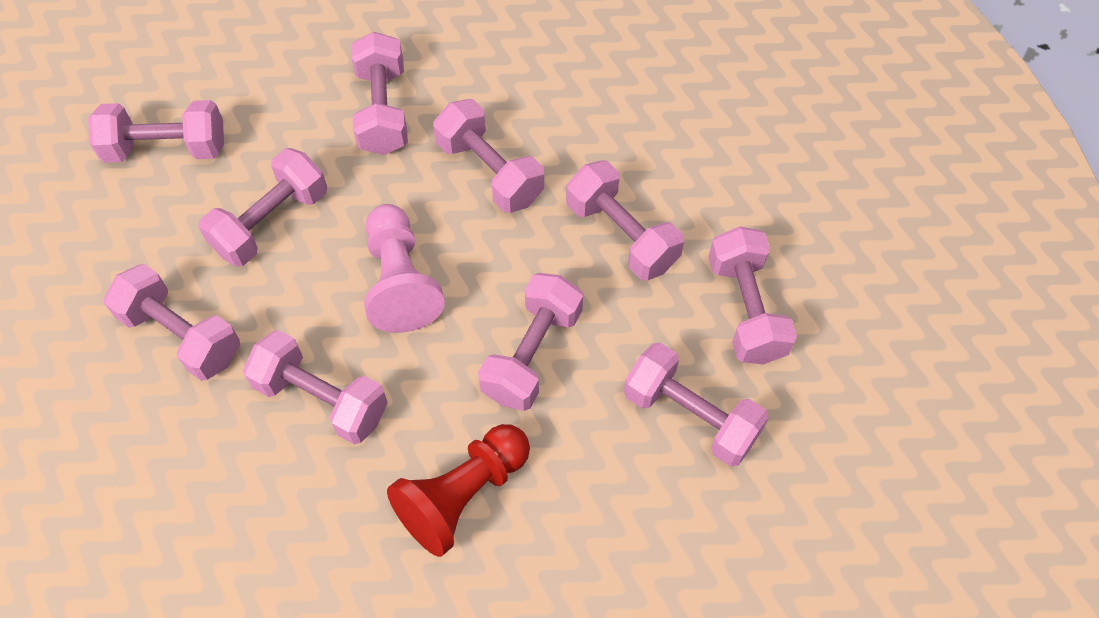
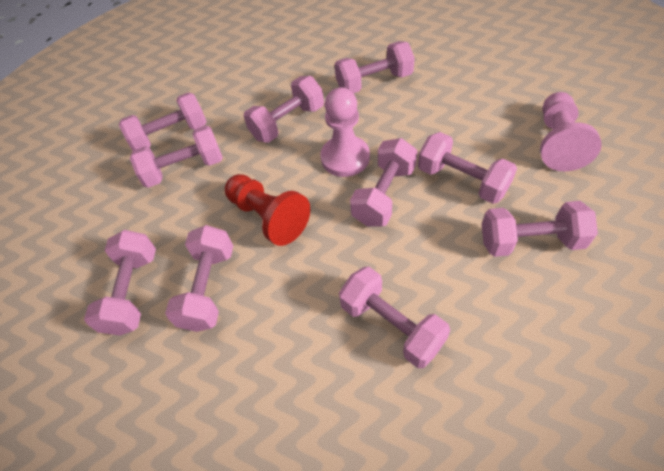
pink pawn: [364,204,445,333] = 1 -> [320,87,370,177] [540,92,602,171] = 2

